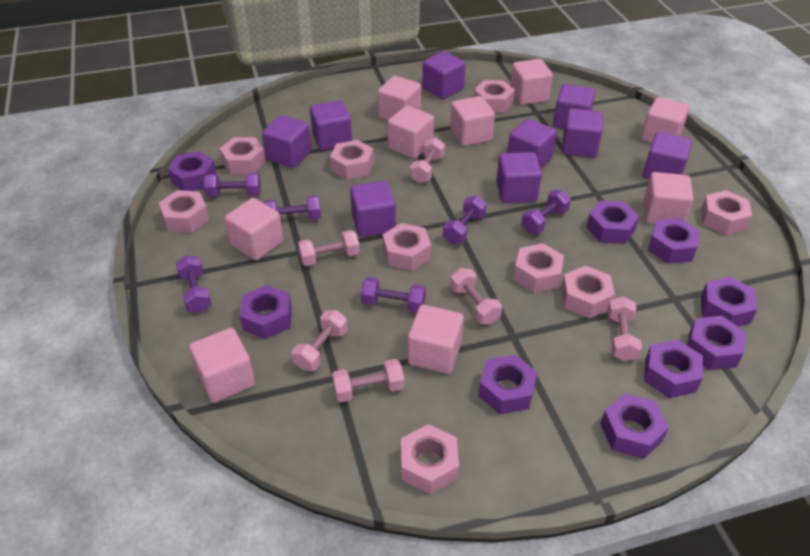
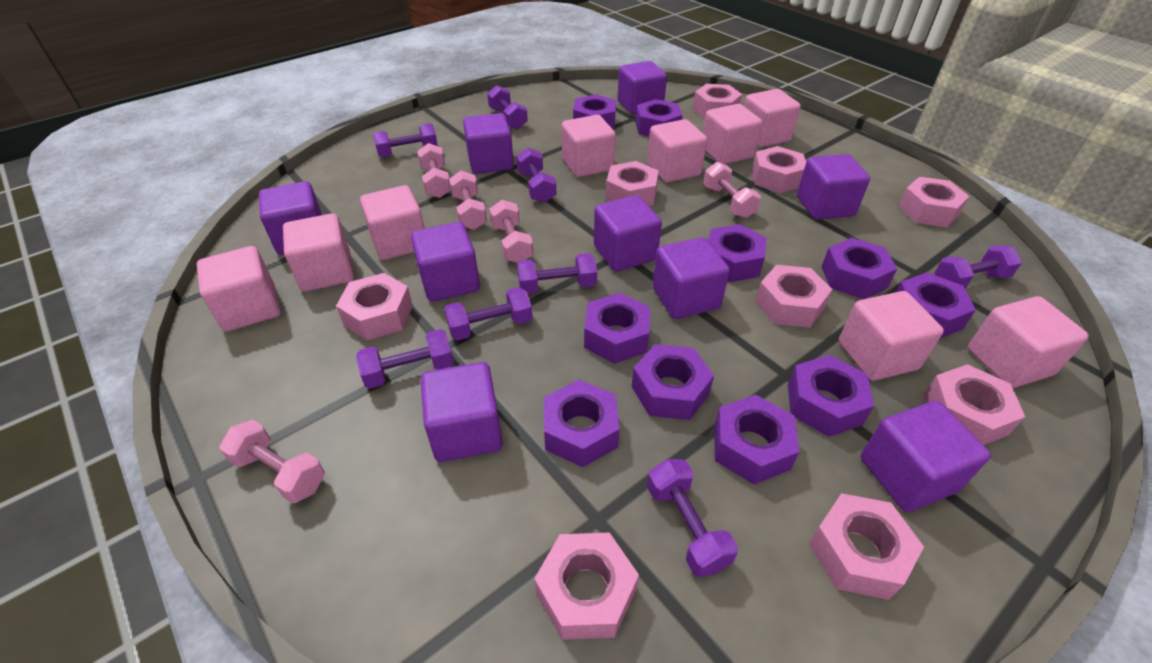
pink dumbbell: [292,310,348,371] [298,230,360,266] [332,359,404,402] [410,138,445,183] [450,268,502,324] [607,296,642,361] = 6 -> [219,420,325,503] [417,143,451,198] [449,171,487,230] [489,200,533,263] [703,162,761,218] = 5
purple dumbbell: [176,255,212,313] [204,173,261,197] [264,195,321,220] [361,277,426,313] [443,196,487,244] [521,190,571,234] = 6 -> [356,329,454,389] [373,123,438,157] [444,287,533,341] [487,85,528,129] [516,148,556,203] [517,253,597,294] [647,459,738,577] [935,245,1022,289] = 8
purple nut: [168,151,217,191] [239,285,292,340] [478,355,537,414] [586,201,639,244] [600,393,669,459] [644,339,703,398] [648,218,700,264] [687,316,746,370] [701,277,758,327] = 9 -> [544,380,620,467] [573,94,616,129] [584,293,650,364] [632,344,714,420] [635,99,683,136] [708,224,766,282] [714,395,799,484] [788,355,874,437] [821,238,897,299] [896,272,976,339] = 10

